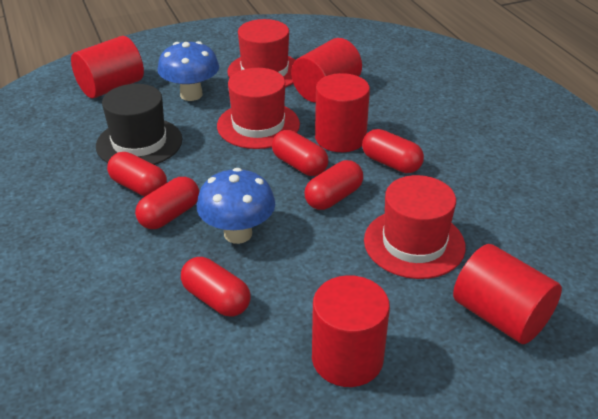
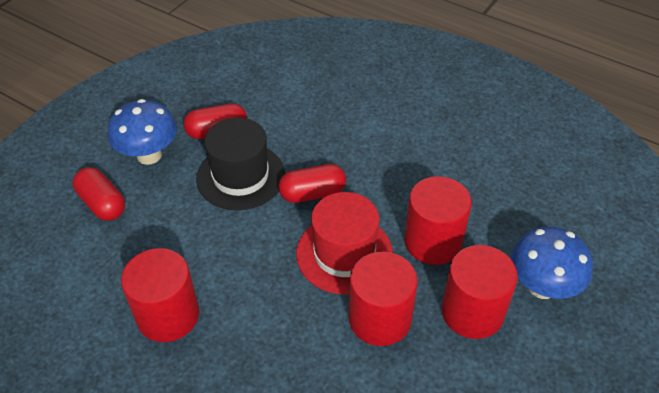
red capsule: [107,152,167,196] [135,177,199,229] [181,257,250,317] [272,130,328,176] [305,160,363,210] [362,129,424,173] = 6 -> [73,167,125,221] [184,103,247,139] [279,164,346,203] = 3
red cylinder: [71,36,144,98] [291,38,362,103] [312,275,390,387] [315,73,370,152] [453,244,562,344] = 5 -> [121,248,199,342] [349,252,418,346] [404,176,472,265] [442,245,518,339] = 4
red hat: [217,68,300,149] [227,19,295,87] [364,175,466,279] = 3 -> [296,192,393,294] = 1

